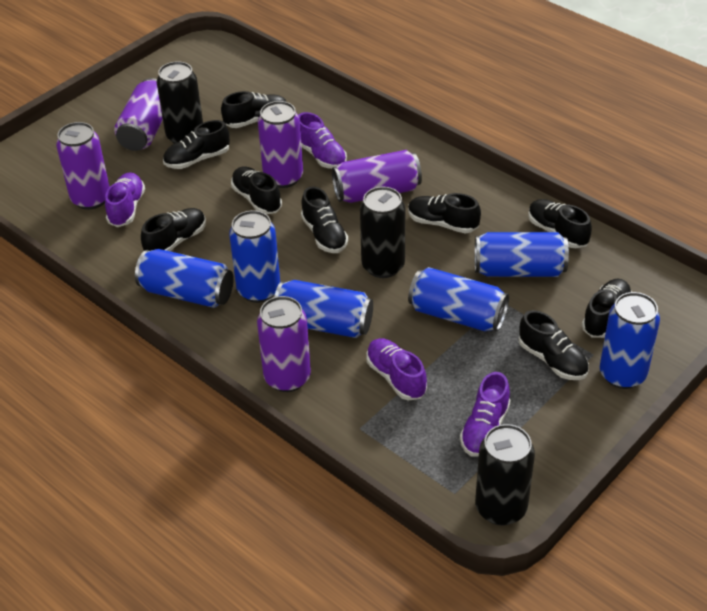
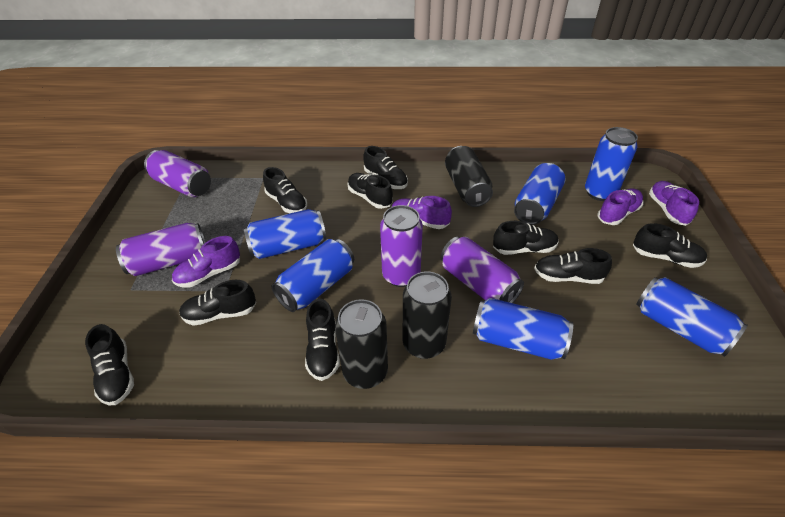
purple can: [56,122,110,210] [114,78,163,151] [257,296,311,392] [258,101,303,188] [332,150,422,203] = 5 -> [116,223,206,276] [144,150,211,197] [380,205,423,287] [441,237,524,303] = 4

